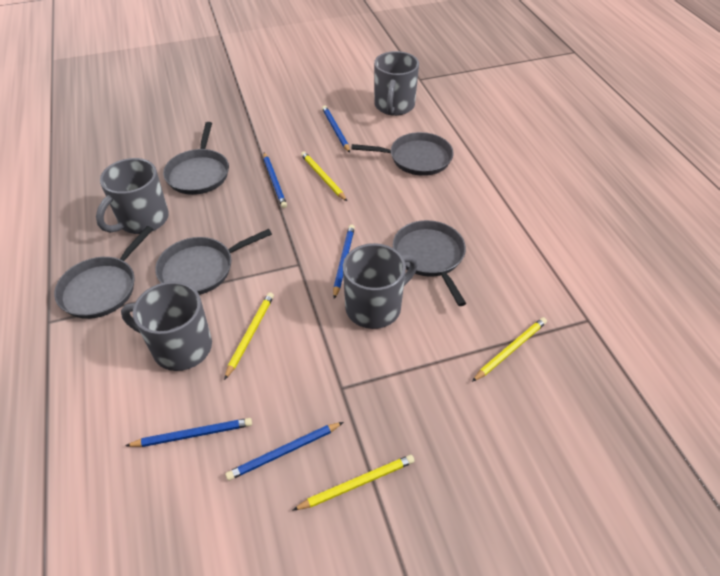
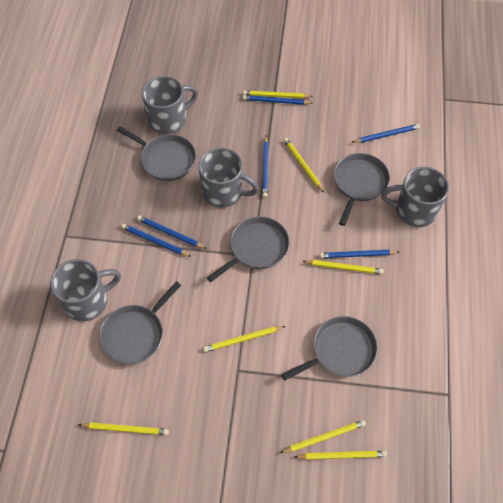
blue pencil: [125,418,252,447] [225,422,343,481] [263,153,287,208] [322,105,350,153] [333,225,355,299] = 5 -> [121,224,191,257] [137,216,207,249] [243,95,312,105] [262,136,268,198] [320,250,399,258] [351,124,420,143] = 6
yellow pencil: [224,292,274,380] [293,455,414,510] [301,151,347,201] [472,317,547,382] = 4 -> [78,422,169,435] [203,326,286,352] [243,90,313,98] [280,420,366,453] [284,138,324,192] [294,451,387,460] [302,260,383,274] = 7

